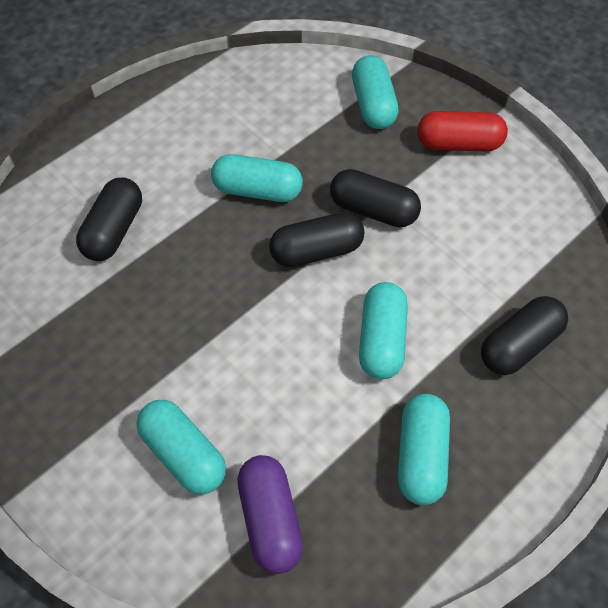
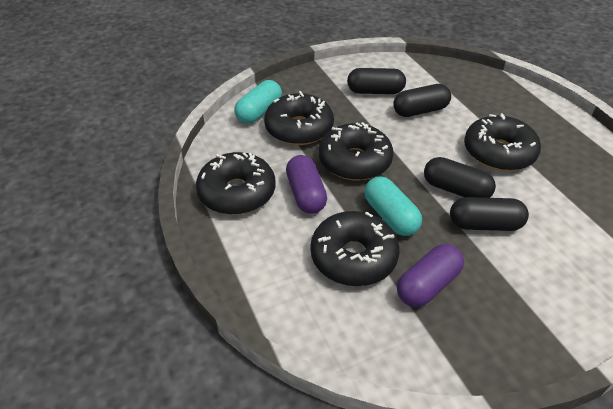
black donut: none = 0 -> [196,152,275,215] [264,91,334,145] [310,211,400,286] [319,122,394,180] [464,113,541,171] = 5
purple capsule: [237,455,303,574] = 1 -> [286,155,327,214] [397,244,464,307] = 2
red capsule: [417,111,508,152] = 1 -> none = 0
turquoise capsule: [136,400,226,494] [211,154,303,202] [352,55,399,129] [359,282,408,379] [398,394,450,505] = 5 -> [234,80,282,124] [364,177,422,236] = 2

